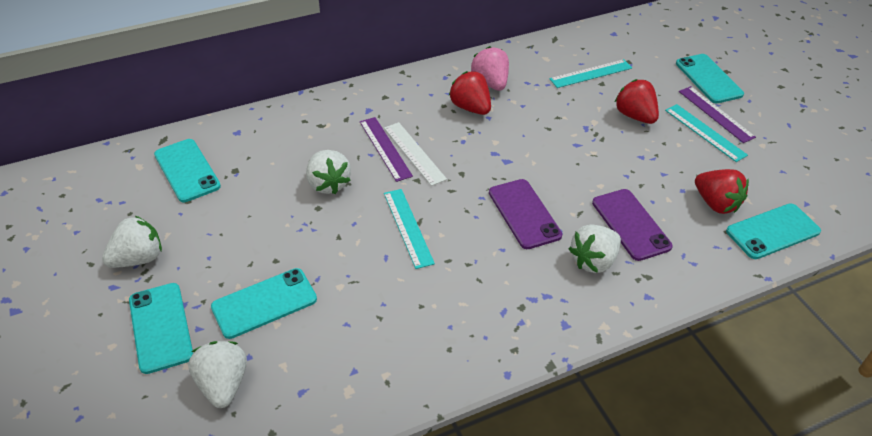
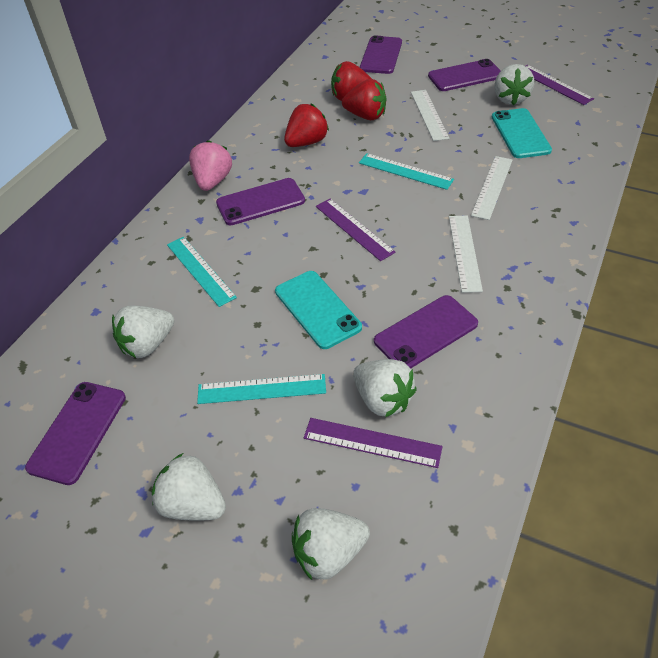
purple phone: [489,179,562,249] [592,189,673,261] = 2 -> [25,382,126,485] [216,178,305,225] [360,36,402,74] [374,295,478,369] [428,59,501,91] = 5
purple ruler: [360,117,413,182] [679,86,756,143] = 2 -> [304,418,443,468] [316,199,396,261] [526,65,594,105] = 3
turquoise phone: [129,283,193,374] [154,139,221,202] [211,268,317,339] [676,54,744,103] [726,203,821,259] = 5 -> [275,271,362,349] [492,108,552,158] = 2
white ruler: [384,122,447,186] = 1 -> [411,90,450,141] [449,215,483,293] [471,156,513,220] = 3
white strawberry: [102,216,162,268] [188,341,247,408] [306,150,351,194] [569,224,621,273] = 4 -> [112,305,174,358] [152,453,226,521] [292,508,370,580] [353,359,417,417] [494,64,534,105] = 5

